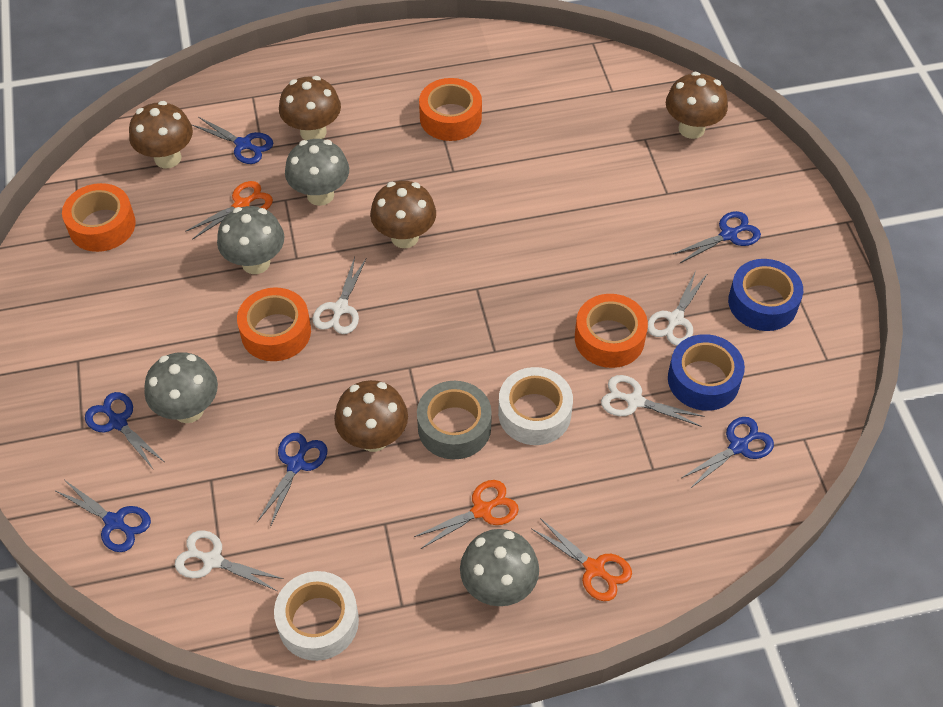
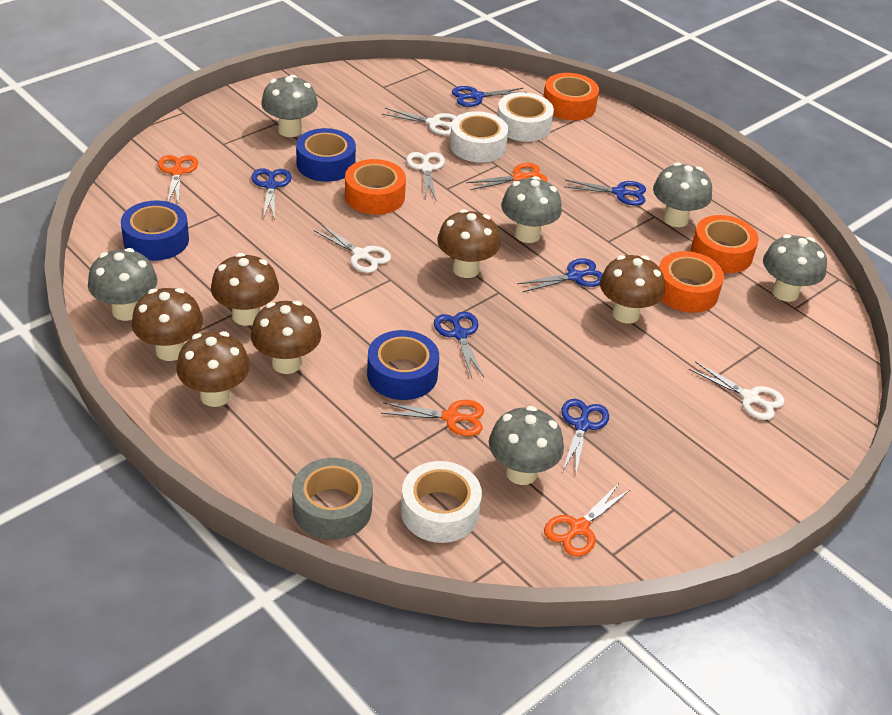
blue tape: [668,334,745,411] [728,259,803,331] = 2 -> [121,200,189,261] [296,128,356,182] [367,330,439,400] = 3
brown mushroom: [129,101,193,168] [279,76,341,140] [334,380,408,452] [370,181,436,248] [666,72,728,139] = 5 -> [132,288,203,361] [176,331,250,407] [211,253,279,326] [251,301,321,374] [437,209,500,278] [600,255,665,324] = 6
grey mushroom: [144,352,218,423] [217,206,284,274] [285,139,349,206] [460,529,539,606] = 4 -> [88,248,157,321] [261,75,318,137] [489,406,564,485] [501,176,562,243] [653,162,712,227] [763,234,827,302] = 6
orange scissors: [185,181,273,240] [414,480,519,549] [531,518,632,601] = 3 -> [158,155,198,206] [381,400,484,436] [466,163,548,190] [544,483,631,556] = 4
white tape: [274,571,359,661] [498,367,573,445] = 2 -> [401,461,482,543] [450,111,508,163] [497,92,554,142] = 3

